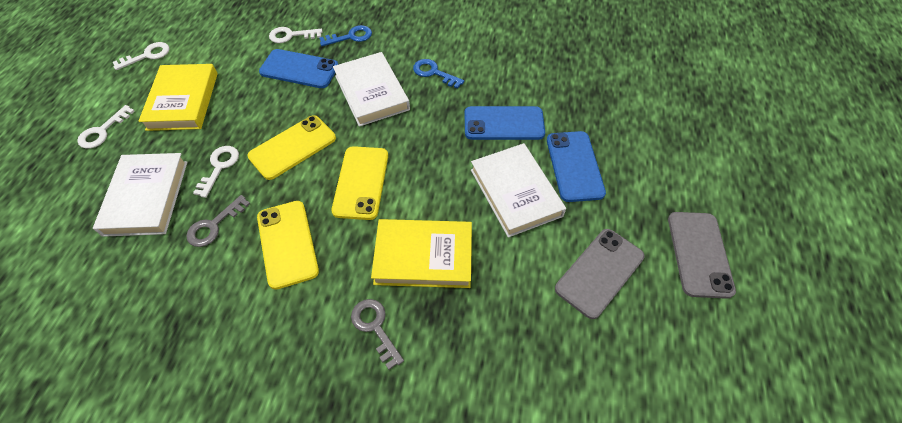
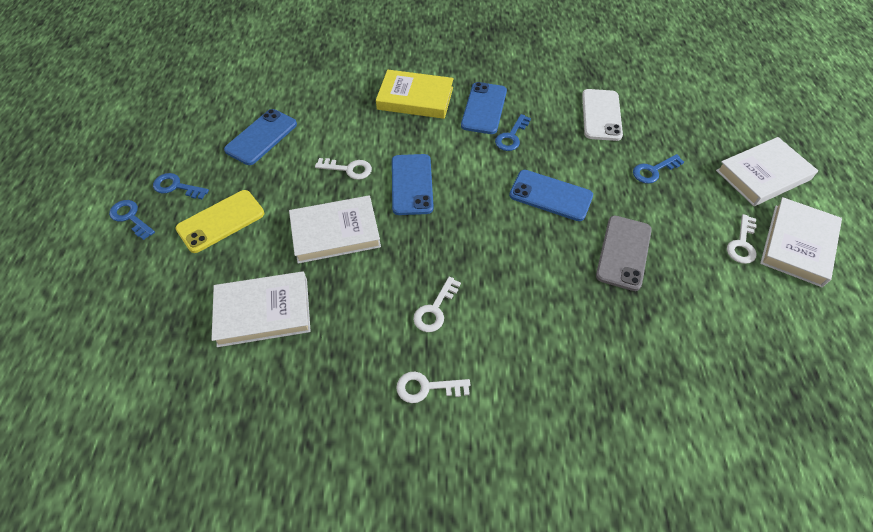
blue key: [319,25,372,46] [413,59,464,89] = 2 -> [109,200,155,240] [153,173,209,199] [495,114,531,151] [633,154,684,184] = 4
blue phone: [259,49,338,88] [465,106,545,140] [547,131,606,202] = 3 -> [224,109,297,165] [392,154,434,215] [461,82,507,134] [509,170,593,221] = 4
grey key: [186,195,250,247] [351,299,404,370] = 2 -> none = 0
grey phone: [555,229,645,319] [668,212,736,299] = 2 -> [596,216,652,291] = 1
white book: [93,153,187,237] [333,52,410,127] [471,143,566,238] = 3 -> [211,271,311,347] [289,195,381,264] [716,137,818,206] [760,197,842,287] = 4
white phone: none = 0 -> [582,89,623,141] = 1
yellow book: [138,64,217,131] [371,219,472,288] = 2 -> [376,70,454,119] = 1
yellow phone: [247,115,336,180] [257,201,319,290] [331,146,388,220] = 3 -> [175,190,264,253] = 1

